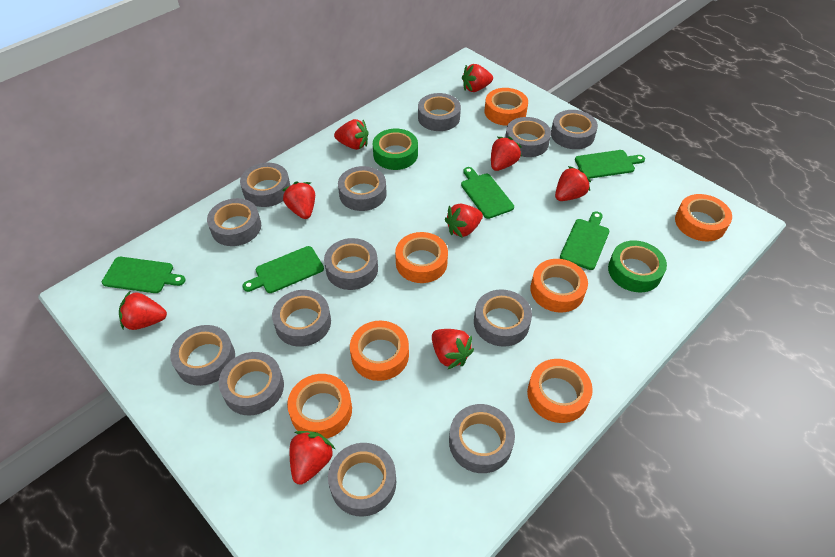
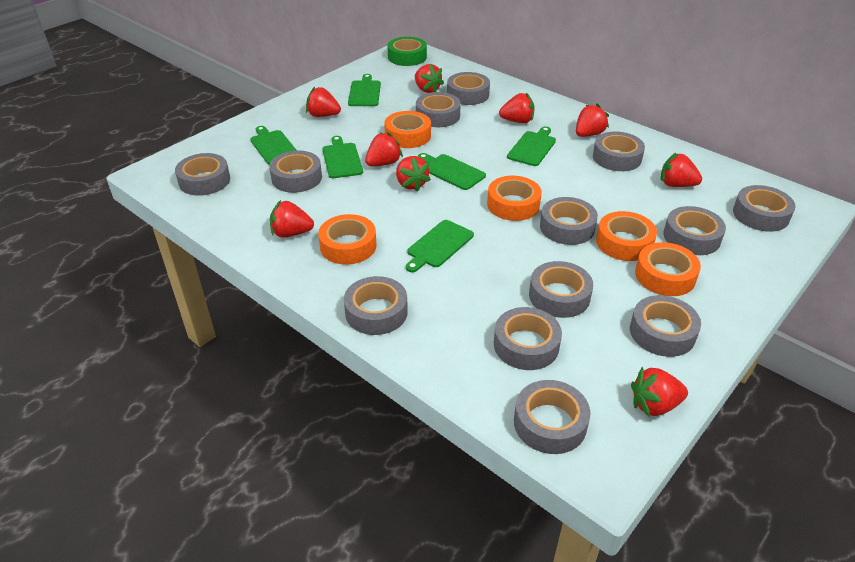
green cutting board: [102,257,186,293] [242,246,324,293] [461,167,514,219] [560,211,609,270] [575,150,645,179] = 5 -> [251,126,297,165] [322,136,363,178] [348,74,381,106] [406,220,474,272] [418,153,486,190] [507,126,556,166] = 6
green tape: [373,129,418,170] [608,240,667,292] = 2 -> [387,37,427,66] = 1
orange tape: [287,374,352,439] [350,321,409,381] [395,232,448,283] [485,88,528,126] [527,359,593,423] [530,259,588,313] [675,194,732,241] = 7 -> [318,214,377,265] [384,111,431,148] [487,176,542,221] [596,211,657,261] [635,242,701,296] = 5

